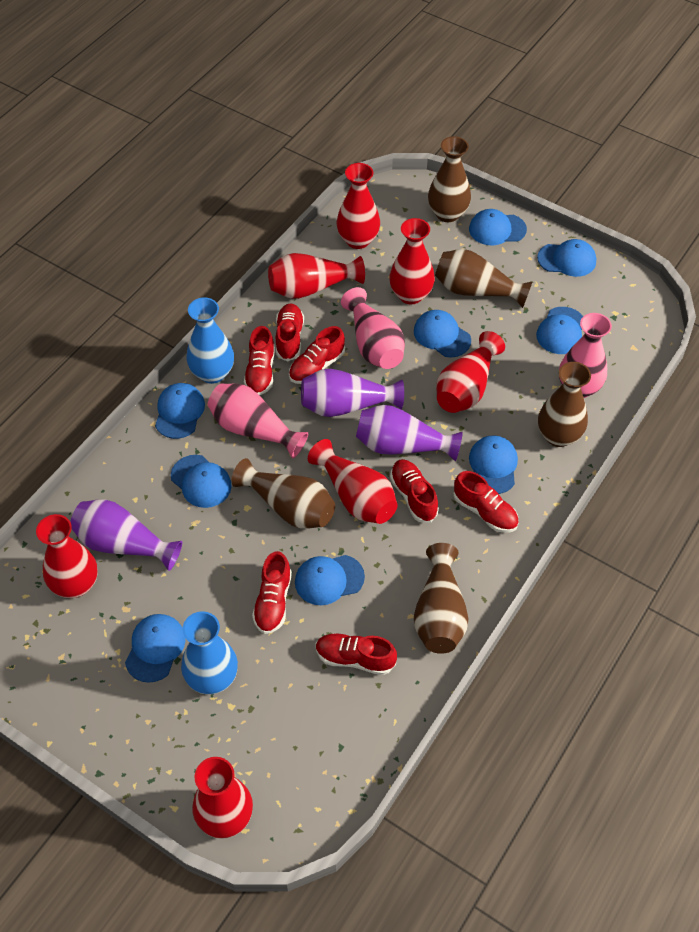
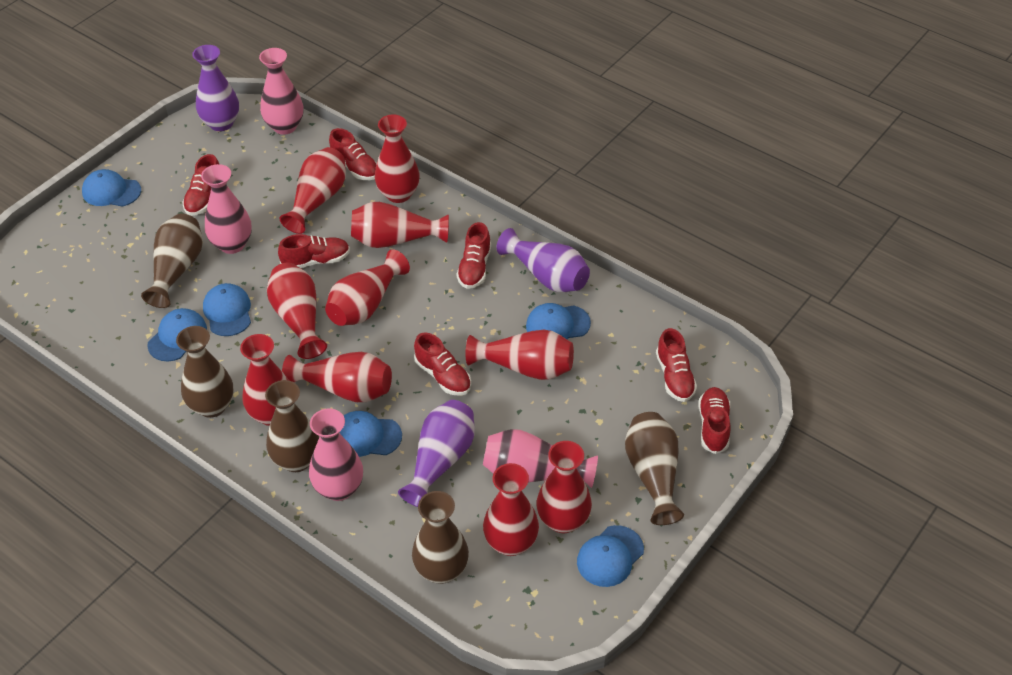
blue cap: [125,614,186,683] [155,383,205,439] [171,455,232,508] [295,555,365,605] [414,310,471,358] [469,209,527,246] [469,435,518,494] [536,307,583,354] [537,239,596,277] = 9 -> [82,169,141,207] [147,308,207,361] [203,283,251,336] [339,411,402,457] [526,303,591,339] [577,525,644,587] = 6
blue vase: [181,611,238,694] [186,297,234,384] = 2 -> none = 0
pink vase: [208,384,308,459] [341,287,405,369] [559,313,612,398] = 3 -> [201,164,252,254] [259,48,303,135] [309,408,363,501] [483,429,598,488] = 4
red vase: [36,514,98,598] [192,757,253,839] [268,253,365,299] [308,439,397,524] [337,163,380,249] [389,218,435,304] [436,331,505,413] = 7 -> [240,334,289,426] [267,263,327,359] [280,147,346,234] [282,352,392,402] [325,250,410,326] [351,202,449,248] [375,115,419,203] [465,330,574,380] [483,463,539,556] [537,441,592,533] = 10

